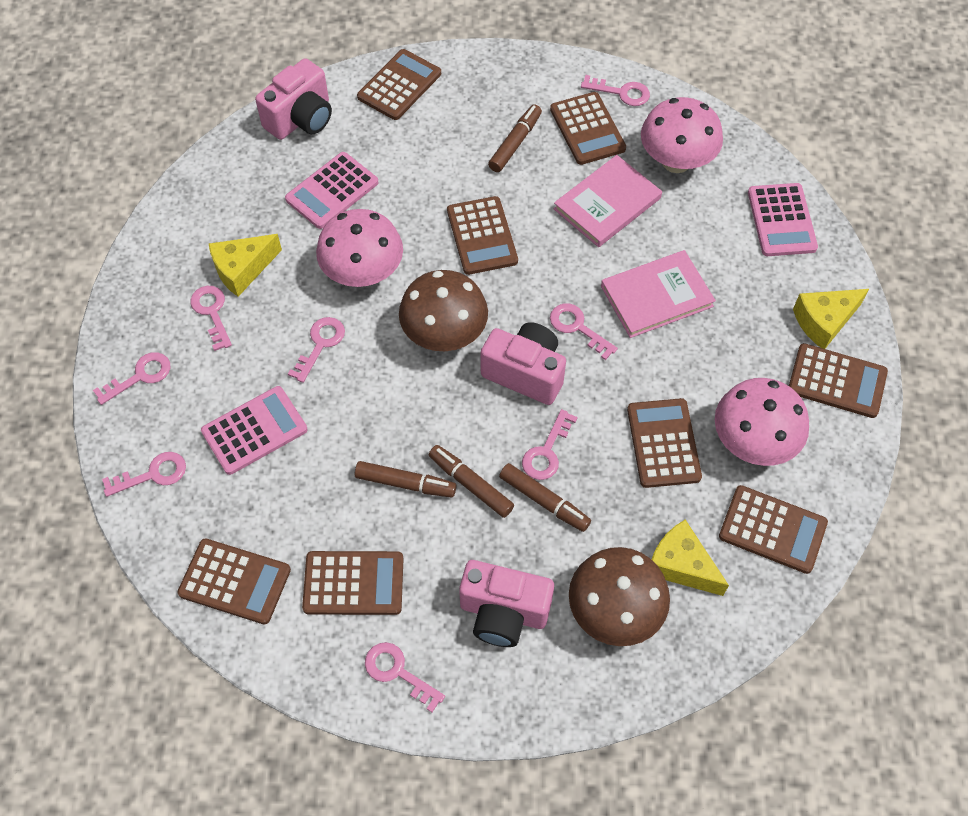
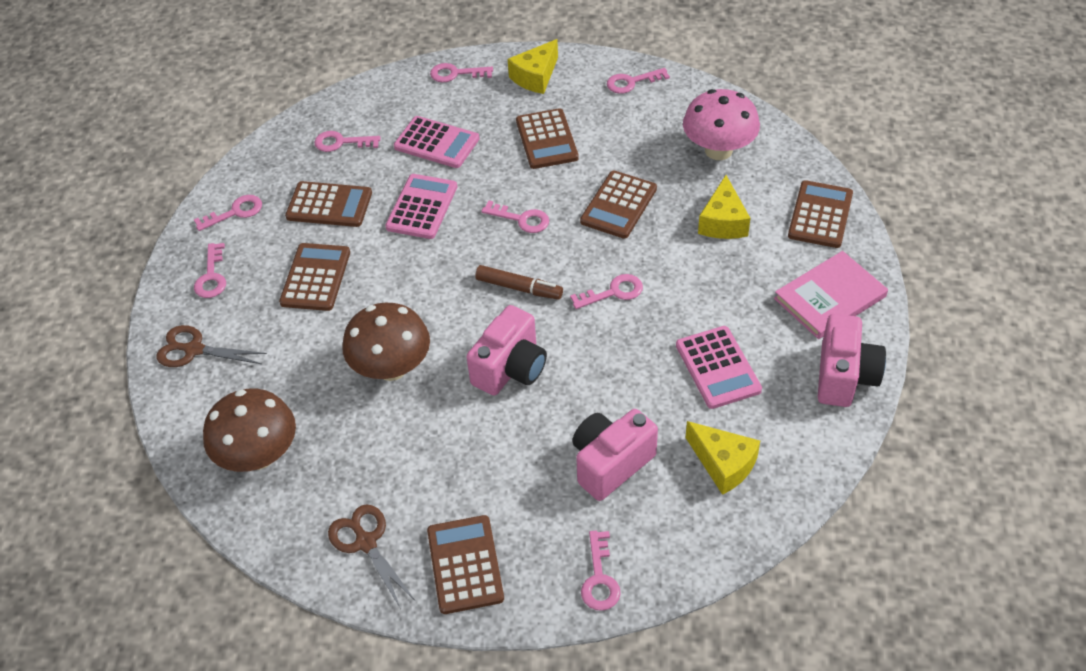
brown calculator: [178,538,291,624] [302,551,403,615] [357,49,441,120] [447,196,518,275] [550,92,626,165] [627,398,702,488] [719,485,828,574] [789,343,888,418] = 8 -> [279,243,350,311] [285,181,372,227] [427,515,504,614] [516,108,579,169] [580,171,657,239] [788,180,853,248] = 6
brown marker: [355,461,456,498] [429,445,514,518] [488,104,542,172] [499,463,591,532] = 4 -> [475,265,563,300] = 1
brown scissors: none = 0 -> [157,325,267,367] [328,504,415,609] = 2
pink book: [554,155,662,247] [601,250,716,338] = 2 -> [774,251,888,339] = 1
pink mushroom: [316,209,403,287] [641,97,723,173] [715,378,809,466] = 3 -> [683,89,760,160] = 1

